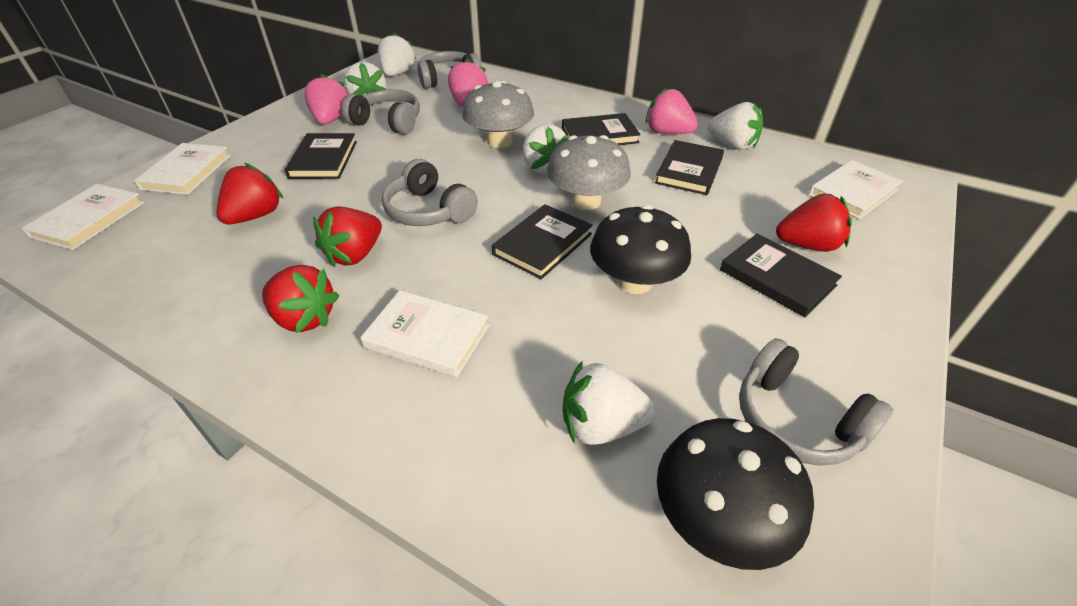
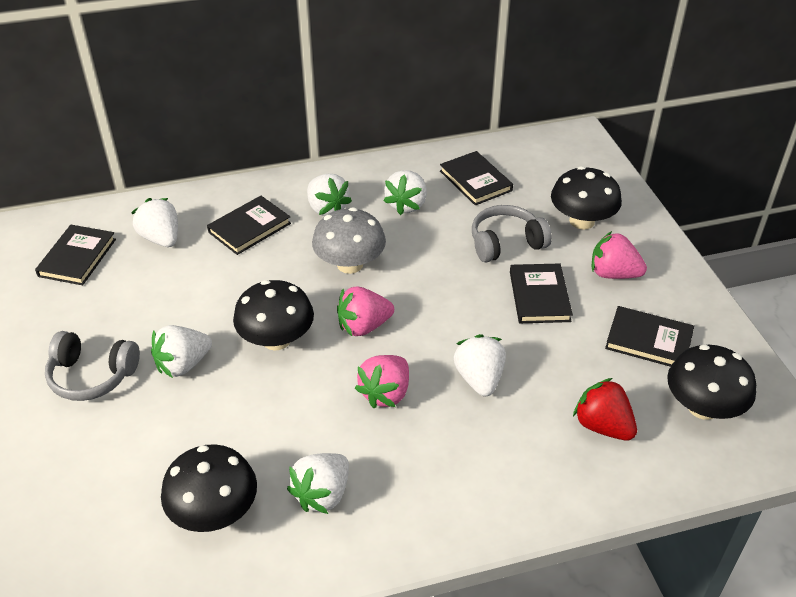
black mushroom: [590,205,691,294] [657,418,814,570] = 2 -> [161,444,257,532] [233,280,314,351] [551,166,622,230] [667,345,756,420] = 4
grey headphones: [342,89,420,135] [382,159,478,226] [417,51,482,89] [739,338,893,466] = 4 -> [45,331,140,401] [472,205,552,262] = 2
grey mushroom: [462,81,534,148] [547,135,631,210] = 2 -> [312,207,386,274] = 1
red strawberry: [216,163,283,225] [262,265,339,333] [313,207,382,267] [776,193,852,252] = 4 -> [573,378,637,441] = 1
white book: [22,184,144,250] [134,143,231,195] [360,290,489,377] [808,160,903,219] = 4 -> none = 0
white strawberry: [344,62,386,106] [378,32,416,76] [523,124,570,174] [563,360,656,445] [707,102,763,150] = 5 -> [131,198,178,247] [151,325,212,378] [287,453,349,514] [307,173,352,216] [384,170,427,215] [454,334,506,396] = 6

